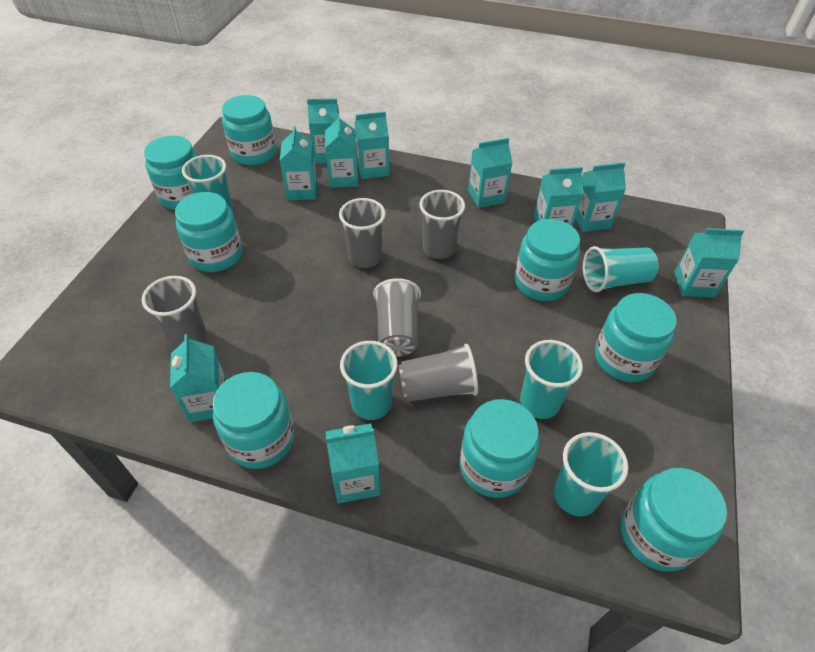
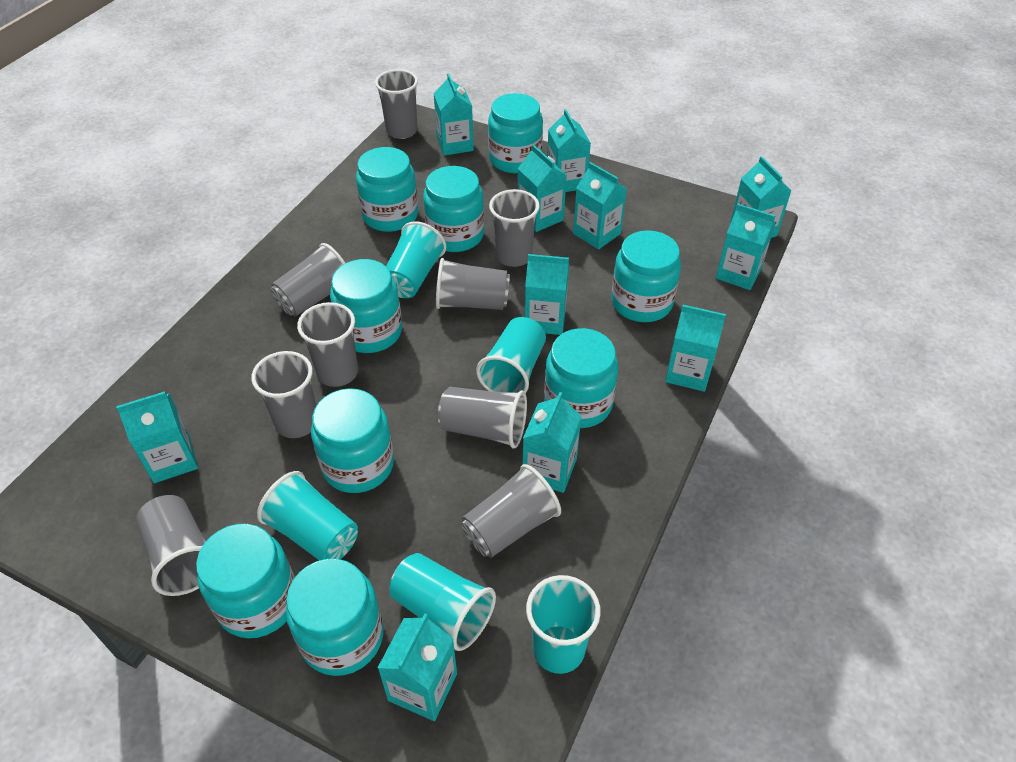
grey cup: [142,276,207,349] [339,198,386,268] [373,278,421,356] [398,344,478,402] [419,190,465,259] = 5 -> [136,495,206,596] [251,351,316,438] [271,243,345,316] [297,302,358,387] [375,69,418,139] [436,258,510,310] [438,387,527,448] [461,464,561,558] [489,189,540,267] = 9
turquoise carton: [170,334,227,423] [280,126,317,200] [307,98,339,163] [325,114,358,188] [326,423,380,503] [354,111,389,179] [468,138,512,208] [534,167,583,227] [575,162,626,232] [674,228,744,298] = 10 -> [116,391,198,483] [378,613,457,721] [433,74,474,156] [518,145,567,232] [523,392,581,493] [525,254,569,335] [547,109,591,192] [573,162,627,250] [665,305,726,392] [716,204,776,290] [730,156,792,238] = 11
turquoise jar: [144,136,198,210] [175,192,242,272] [212,372,295,469] [222,95,276,165] [459,399,539,498] [514,219,580,301] [595,293,677,382] [621,468,727,572] = 8 -> [196,524,295,638] [286,559,383,676] [311,388,394,493] [330,259,402,353] [356,147,418,232] [423,166,484,252] [488,93,543,173] [544,328,618,428] [611,230,681,322] = 9

